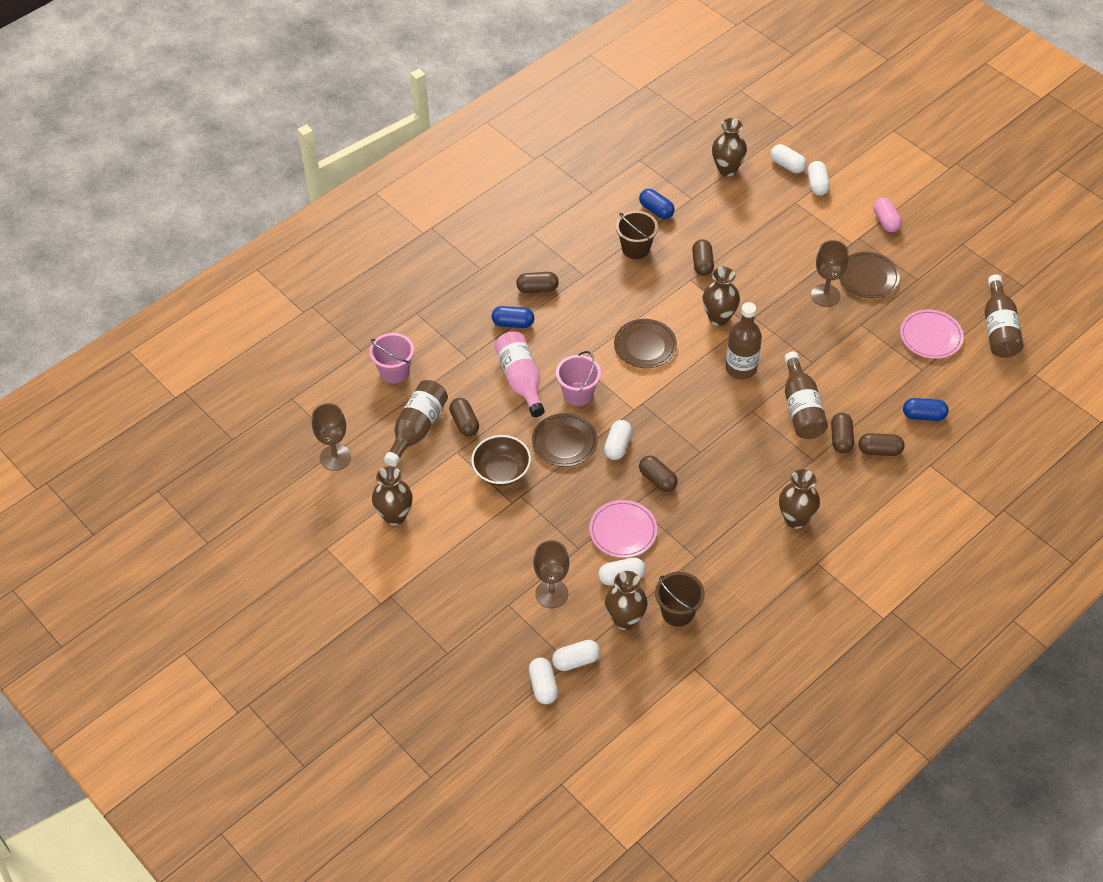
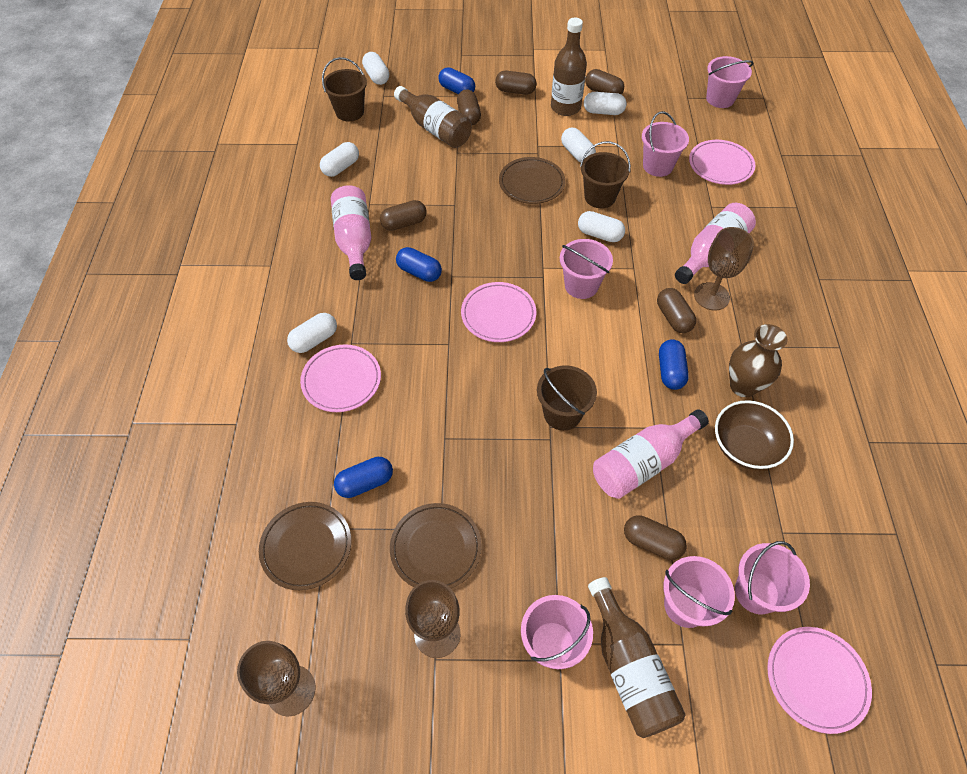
blue capsule: [492,306,534,328] [639,189,675,219] [903,398,948,421] = 3 -> [334,457,393,498] [396,247,442,282] [438,67,475,94] [659,339,689,390] = 4
brown bottle: [384,380,448,467] [726,302,762,379] [784,352,828,439] [985,274,1023,358] = 4 -> [394,86,472,148] [551,18,587,116] [588,577,686,738] = 3
brown bucket: [616,211,658,259] [655,572,705,627] = 2 -> [322,57,367,121] [537,365,597,431] [580,141,631,208] = 3
brown vase: [372,466,412,525] [605,571,647,630] [702,267,740,326] [712,118,747,177] [779,469,820,529] = 5 -> [729,324,787,397] = 1
pink bottle: [494,331,545,417] = 1 -> [331,185,371,280] [593,409,709,499] [675,203,756,284] = 3
pink bucket: [369,333,414,384] [556,351,601,406] = 2 -> [521,595,593,669] [560,239,613,299] [642,111,689,177] [663,556,735,628] [706,56,754,108] [735,541,810,614] = 6
pink capsule: [873,197,902,232] = 1 -> none = 0
pink plate: [589,500,657,558] [900,309,964,359] = 2 -> [300,344,381,412] [461,282,536,342] [689,140,755,185] [767,627,872,734] = 4

